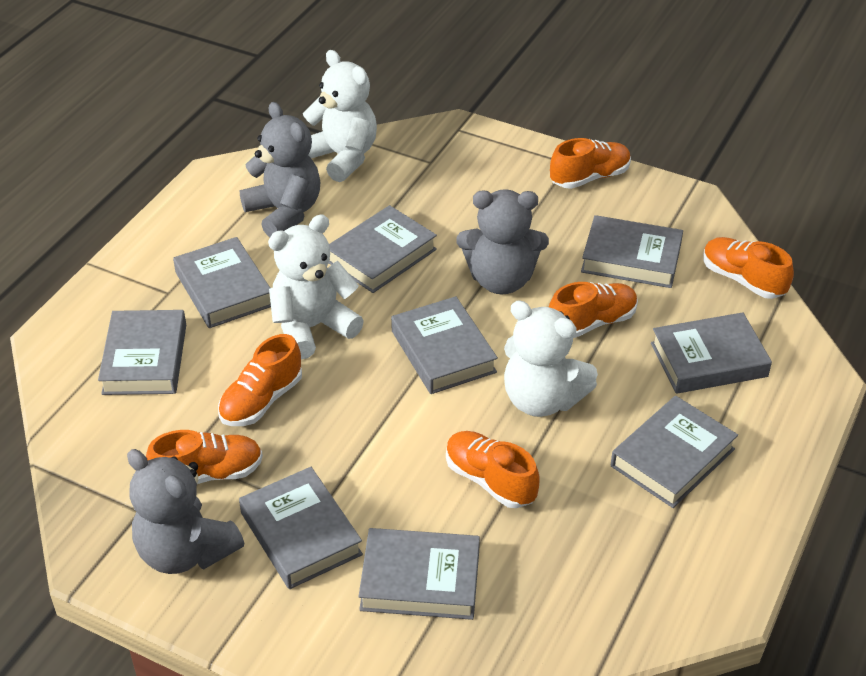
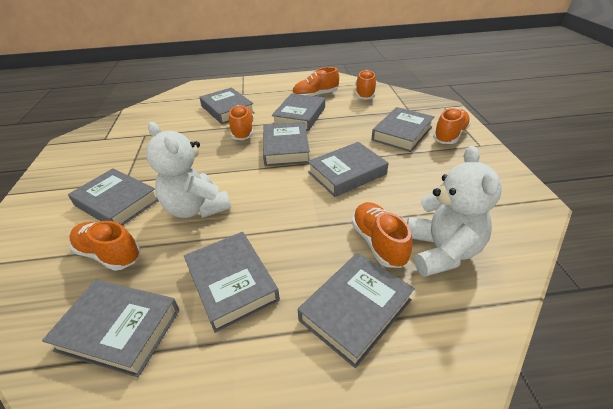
grey teddy bear: [127,449,244,574] [240,102,321,237] [456,189,549,294] = 3 -> none = 0
white teddy bear: [268,214,364,360] [303,50,377,182] [504,300,598,417] = 3 -> [146,122,231,218] [407,146,502,277] = 2

